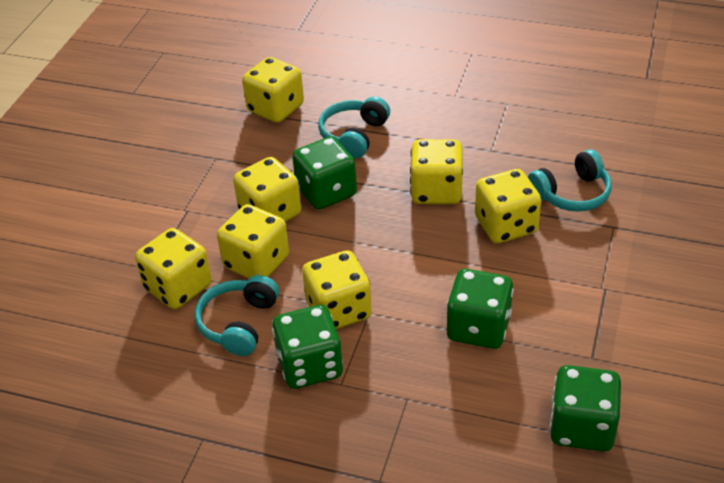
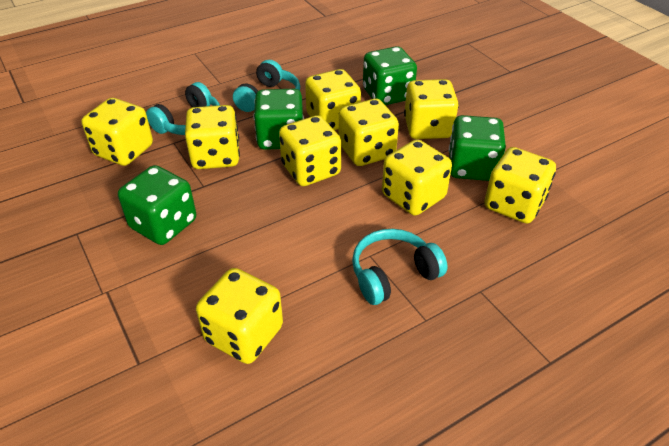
yellow dice: [135,228,212,309] [217,204,289,279] [233,157,301,222] [242,57,304,123] [302,250,372,329] [410,139,463,204] [475,169,541,243] = 7 -> [81,98,153,166] [185,105,240,169] [196,268,283,364] [279,115,341,186] [305,69,361,130] [339,99,399,166] [382,139,452,216] [404,79,459,139] [484,147,556,223] = 9

